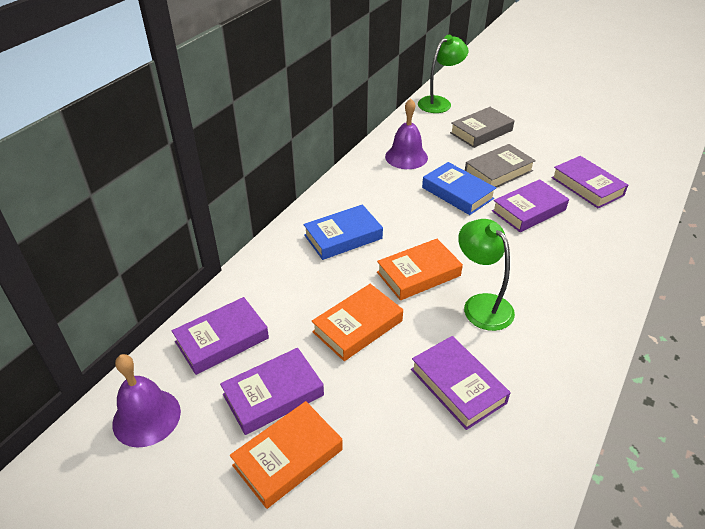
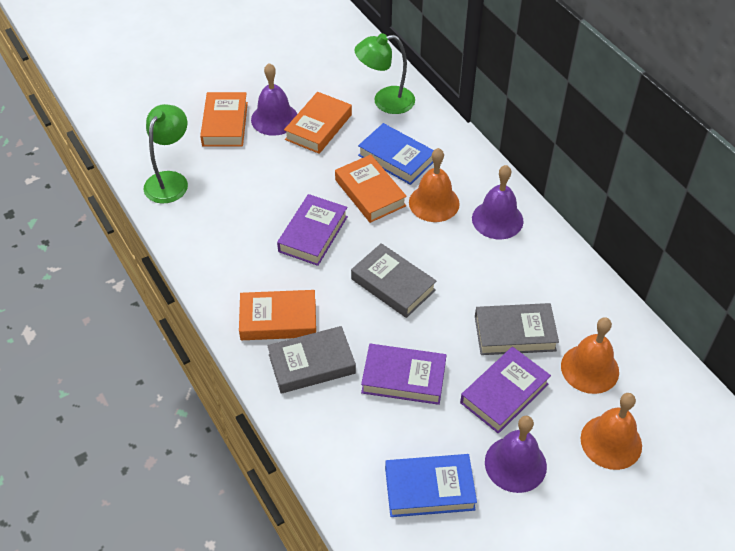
grey book: [450,107,515,148] [465,144,536,188] = 2 -> [267,326,356,394] [351,243,436,318] [475,303,559,355] = 3
orange bell: none = 0 -> [409,148,460,222] [561,317,619,394] [581,393,642,470] = 3
orange book: [230,401,343,509] [312,284,403,361] [377,239,463,300] = 3 -> [200,92,248,147] [239,290,316,340] [284,92,352,154] [335,154,407,223] = 4
purple bell: [112,354,181,448] [385,98,428,169] = 2 -> [251,63,297,136] [472,165,524,239] [485,416,547,493] = 3
purple book: [172,297,269,375] [220,348,324,435] [411,336,511,430] [492,179,569,232] [551,156,628,208] = 5 -> [277,194,348,266] [361,344,446,405] [460,347,551,434] = 3

